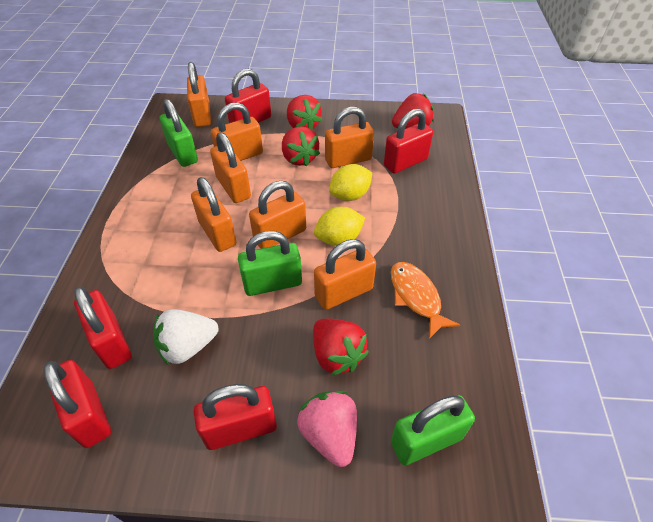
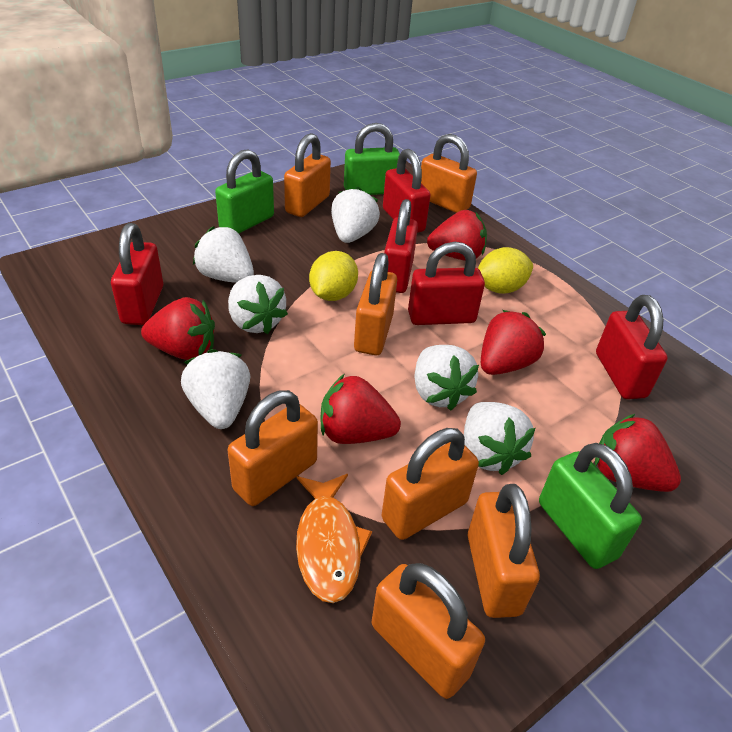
pink strawberry: [297,391,357,467] = 1 -> none = 0
red strawberry: [282,126,320,167] [287,95,322,130] [313,319,369,376] [392,93,434,129] = 4 -> [141,297,215,360] [321,374,401,444] [427,210,487,261] [481,310,546,375] [595,414,681,492] = 5
white strawberry: [153,309,218,365] = 1 -> [181,349,250,429] [193,226,254,283] [228,275,288,334] [331,187,380,243] [415,345,479,411] [464,402,535,475] = 6

